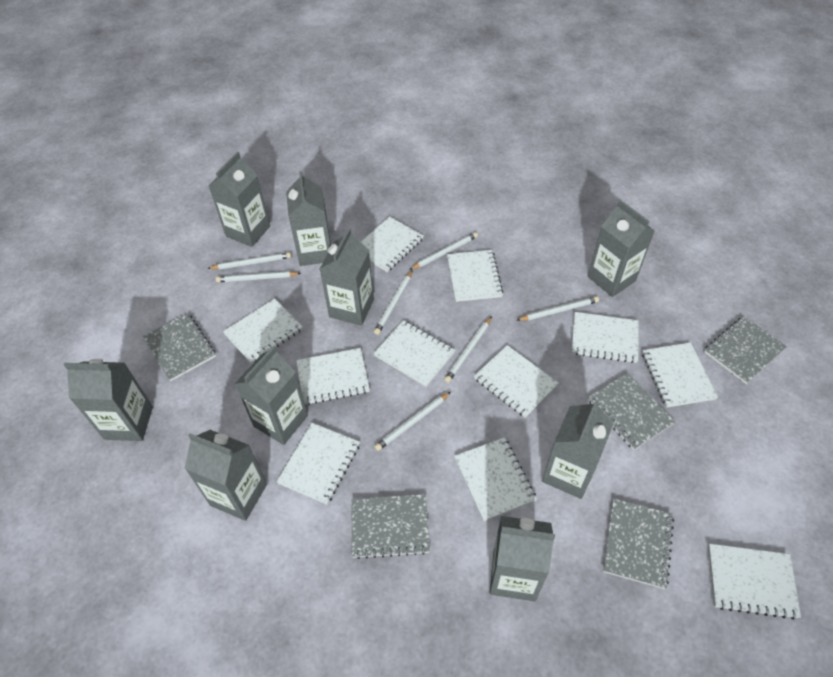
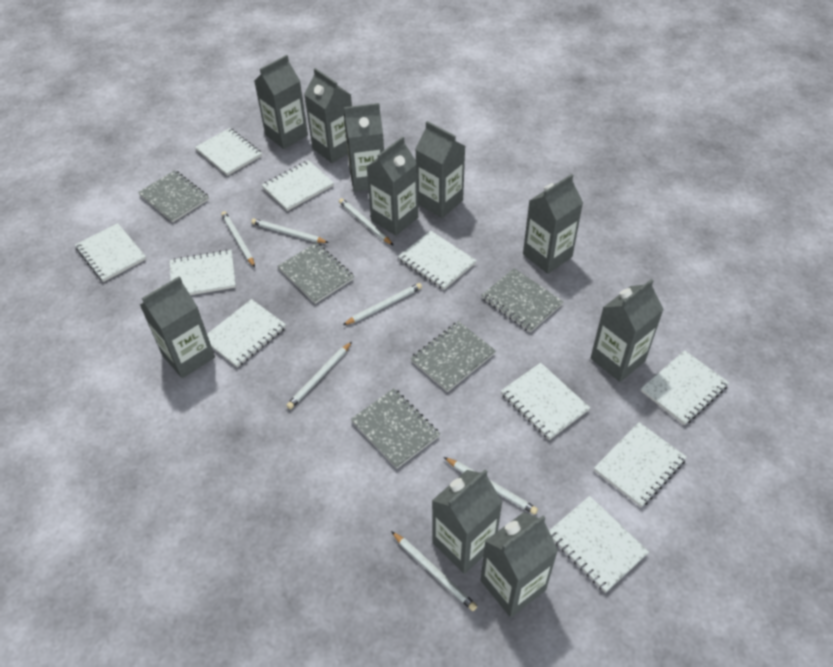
grey carton: [64,359,153,441] [184,430,267,521] [209,152,270,247] [235,346,308,445] [286,171,331,266] [320,228,374,326] [490,516,555,601] [542,399,613,499] [588,200,655,297] = 9 -> [140,276,215,378] [254,55,308,149] [304,68,352,163] [344,103,384,192] [366,136,418,236] [415,121,465,218] [432,469,502,574] [481,512,558,617] [523,174,583,274] [591,279,664,382] = 10
white notebook: [223,298,303,364] [277,423,360,504] [296,348,370,405] [361,216,423,272] [373,320,455,387] [447,250,503,302] [454,437,537,521] [474,345,559,418] [572,312,639,363] [642,342,718,408] [708,544,801,620] = 11 -> [75,223,146,282] [170,249,236,295] [195,128,262,176] [207,299,286,367] [262,160,334,211] [398,231,477,290] [501,363,590,440] [549,496,649,593] [594,422,687,507] [641,350,729,425] = 10

